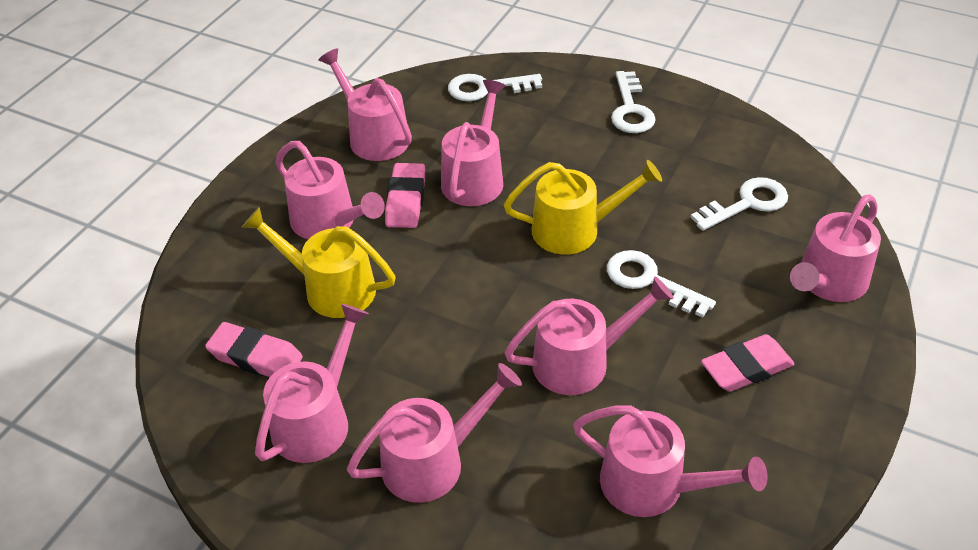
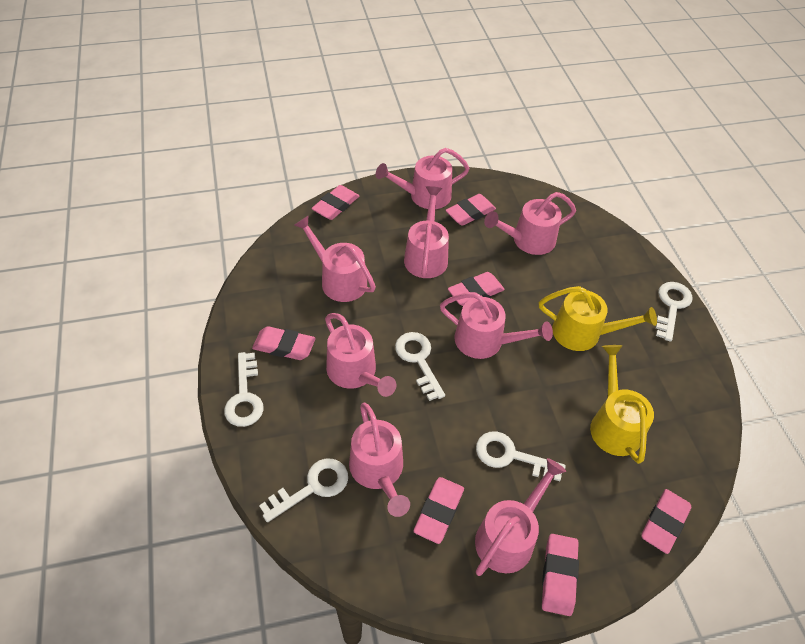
pink eraser: [205,322,303,377] [385,163,425,228] [701,334,795,392] = 3 -> [252,326,315,360] [311,185,359,220] [414,477,464,544] [445,194,496,226] [448,272,505,306] [542,534,579,616] [641,489,691,554] = 7
white key: [448,74,542,101] [607,250,716,318] [611,71,656,133] [690,177,788,231] = 4 -> [224,352,264,427] [259,458,348,522] [395,332,445,401] [476,431,566,481] [656,282,693,342] = 5

